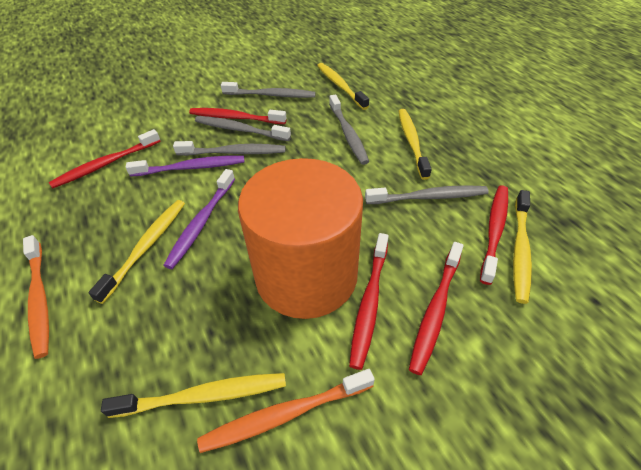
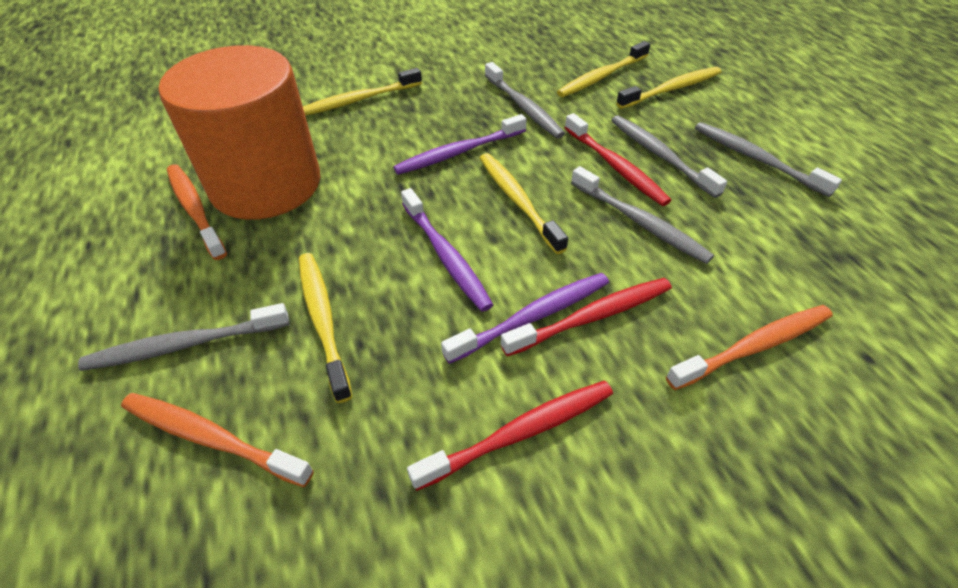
orange toothbrush: [23,235,49,359] [197,369,375,453] = 2 -> [121,393,314,487] [167,164,227,260] [666,305,833,390] = 3
purple toothbrush: [126,155,245,177] [163,169,235,269] = 2 -> [393,114,527,175] [401,188,493,312] [441,273,609,364] = 3
red toothbrush: [49,129,161,188] [189,108,287,124] [349,233,389,370] [409,242,464,375] [480,185,508,285] = 5 -> [407,381,613,491] [501,278,672,357] [565,113,671,206] = 3

